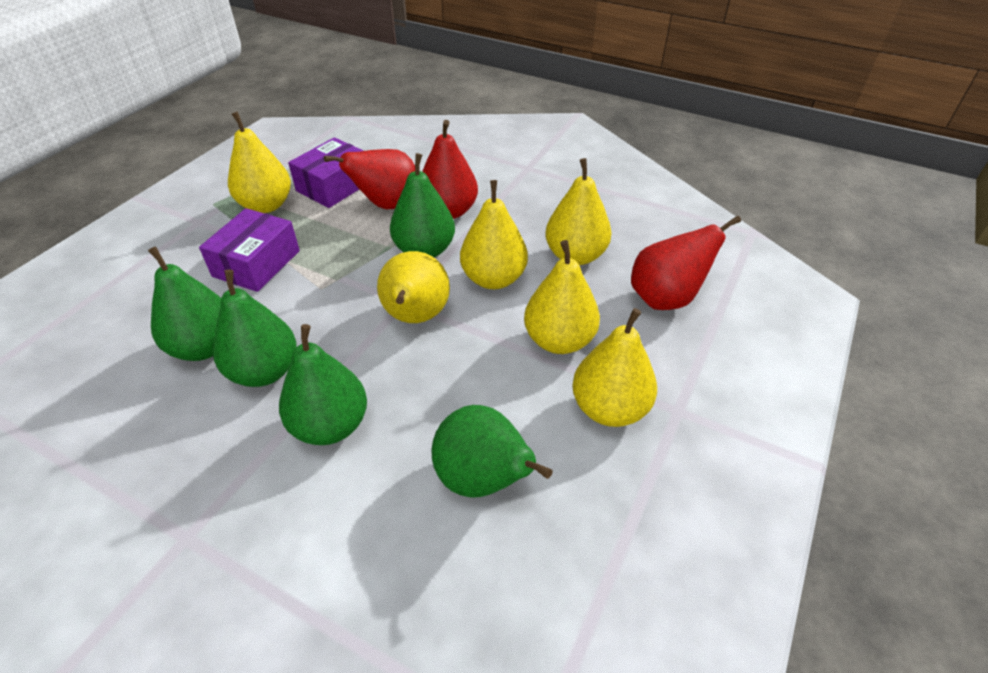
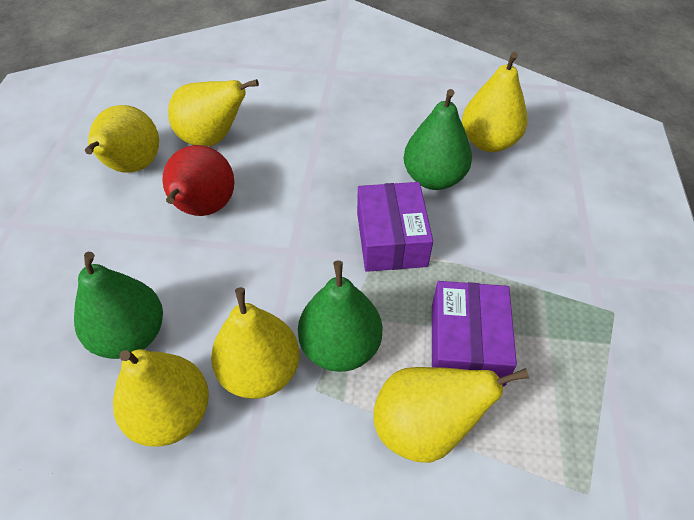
green pear: [148,247,221,361] [213,270,297,387] [279,324,367,445] [390,153,455,257] [432,405,553,498] = 5 -> [74,252,163,359] [298,261,382,372] [403,89,472,190] = 3
red pear: [324,149,415,209] [422,120,478,219] [631,216,741,310] = 3 -> [162,145,234,216] = 1

